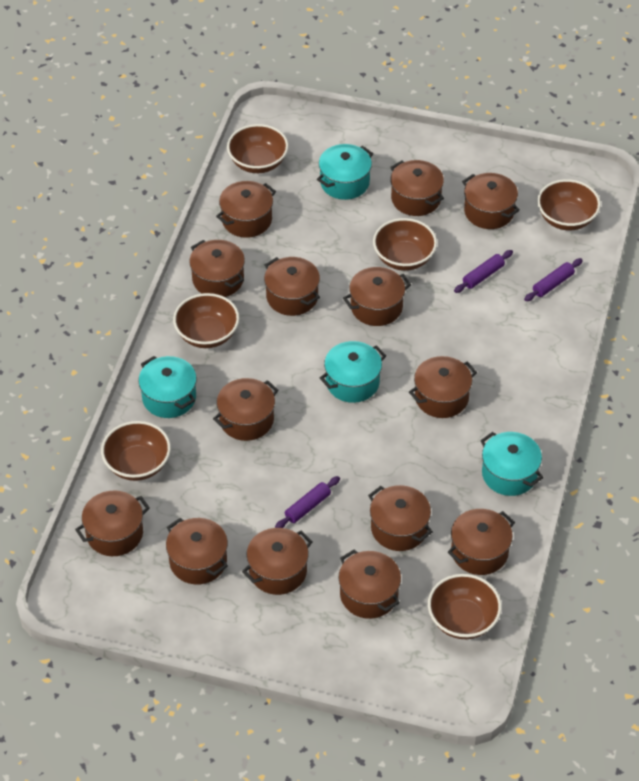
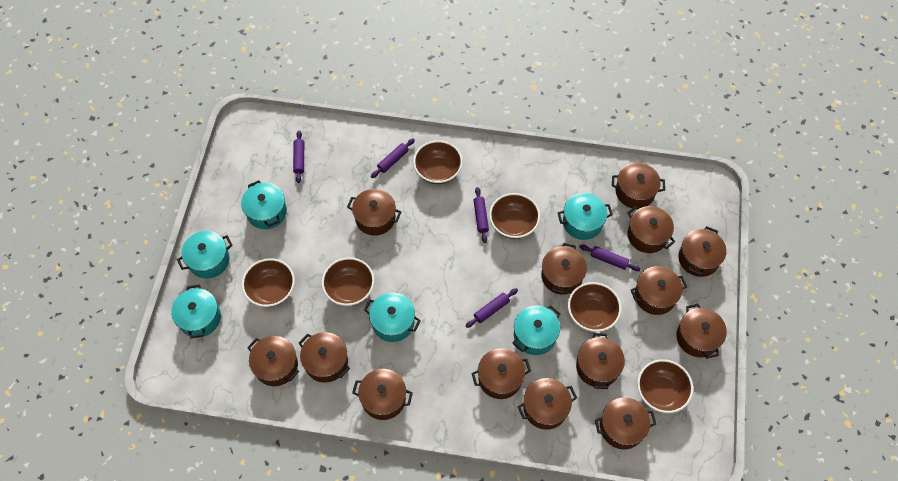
purple rolling pin: [275,476,340,528] [454,250,513,293] [524,258,583,301] = 3 -> [293,130,304,183] [371,138,415,178] [465,288,518,328] [474,187,489,243] [580,244,641,271] = 5
turquoise pot: [139,356,197,418] [317,144,373,200] [320,341,386,403] [480,432,544,496] = 4 -> [171,284,221,338] [177,231,232,279] [241,180,287,229] [364,293,421,342] [512,305,560,355] [558,193,613,240] = 6

